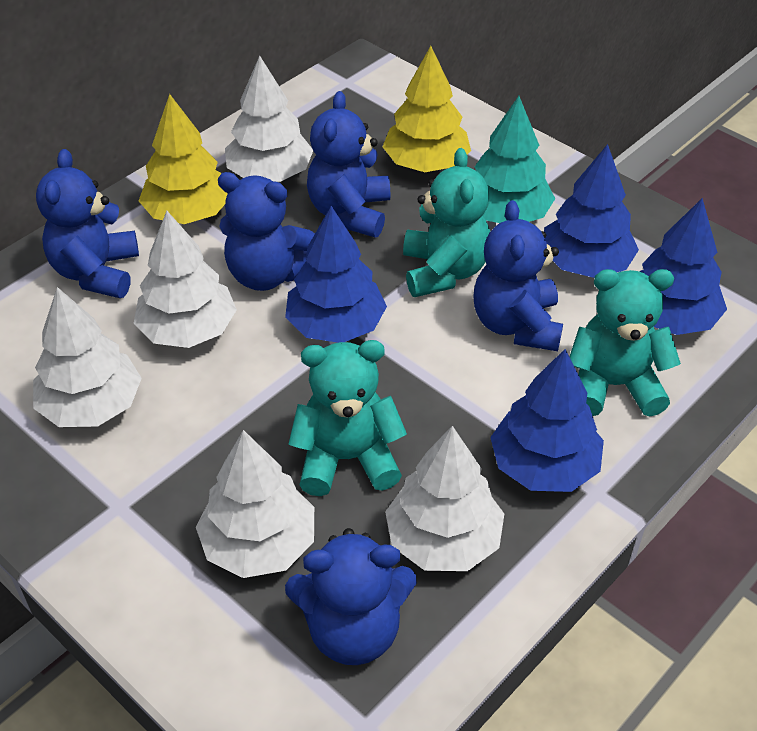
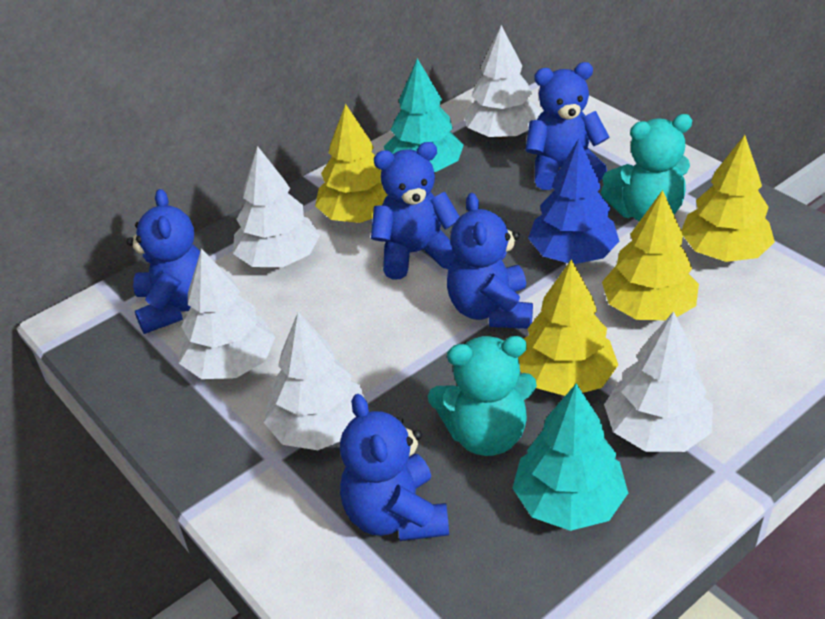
blue tree: [285,206,387,343] [490,349,604,492] [544,144,639,278] [639,198,727,335] = 4 -> [528,139,619,264] = 1
turquoise teddy bear: [289,340,407,496] [403,148,490,297] [570,269,681,417] = 3 -> [428,336,537,456] [601,114,692,221] = 2
turquoise tree: [475,96,555,223] = 1 -> [384,58,464,172] [513,383,628,531] = 2
yellow tree: [139,94,228,224] [382,46,471,172] = 2 -> [315,104,387,223] [518,259,618,396] [602,190,699,320] [681,135,775,262] = 4

